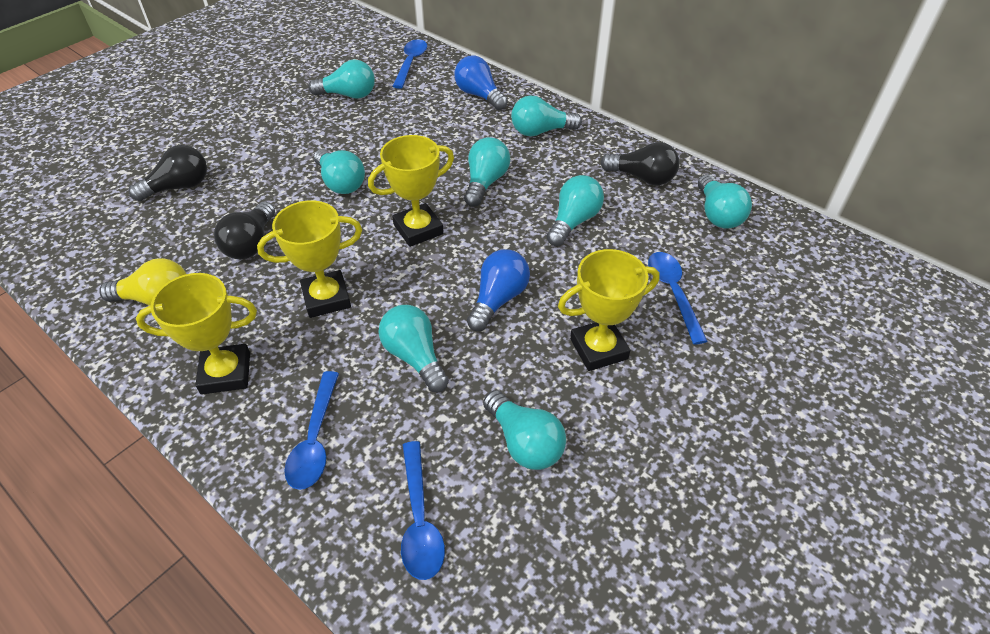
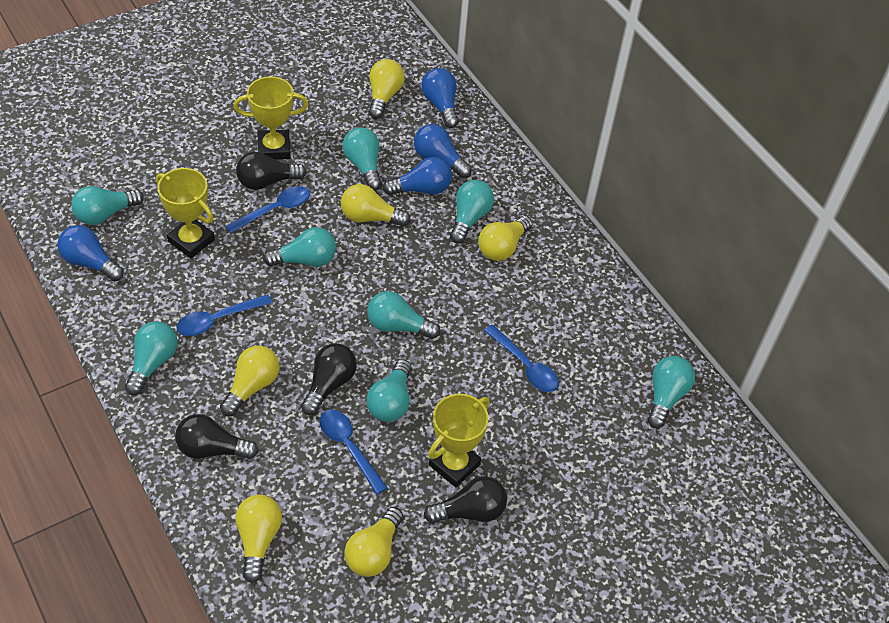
black light bulb: [129,145,207,201] [214,202,275,259] [600,142,680,185] = 3 -> [175,414,258,459] [236,152,306,190] [301,343,357,415] [424,476,507,523] = 4
blue light bulb: [454,56,508,110] [467,249,530,331] = 2 -> [57,225,124,281] [383,157,452,195] [414,124,472,178] [422,68,459,128] = 4
yellow light bulb: [99,258,186,306] = 1 -> [220,346,279,416] [235,495,282,583] [341,184,410,227] [344,507,403,577] [369,59,405,119] [478,216,533,261] = 6
yellow trophy: [136,273,257,395] [257,200,362,318] [368,135,454,247] [558,249,660,371] = 4 -> [156,168,215,258] [233,76,308,160] [428,394,490,487] = 3

